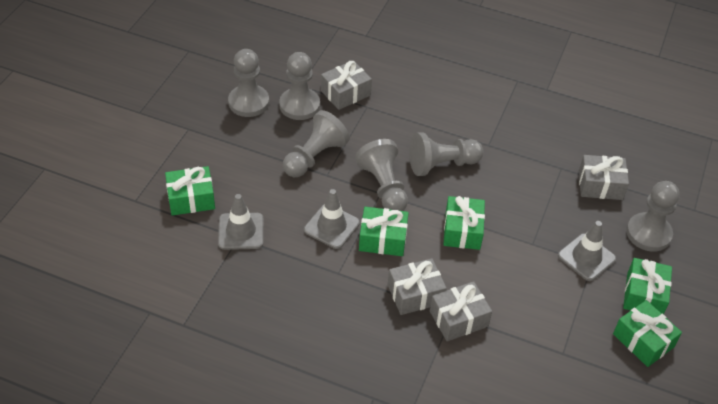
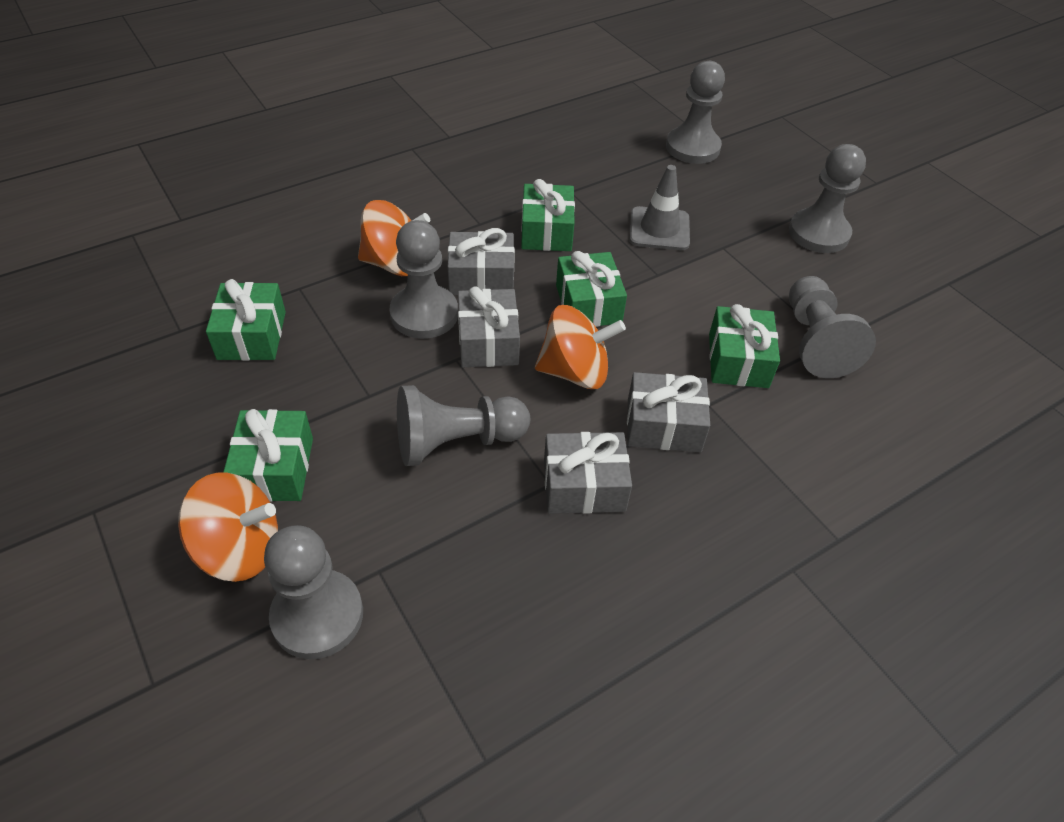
grey traffic cone: [218,194,263,250] [304,189,360,249] [558,221,616,281] = 3 -> [630,165,690,250] = 1
orange spinning top: none = 0 -> [178,473,278,582] [358,200,430,276] [535,305,626,389] = 3

